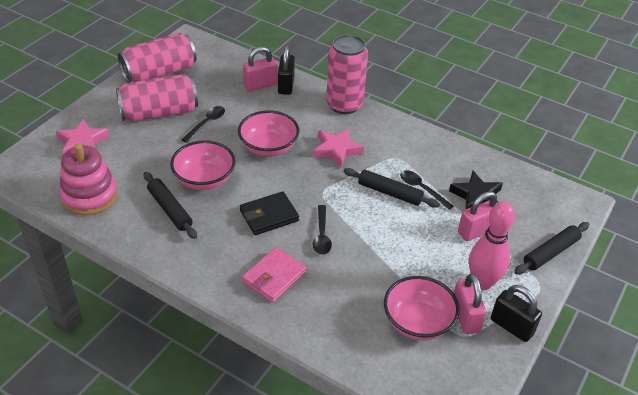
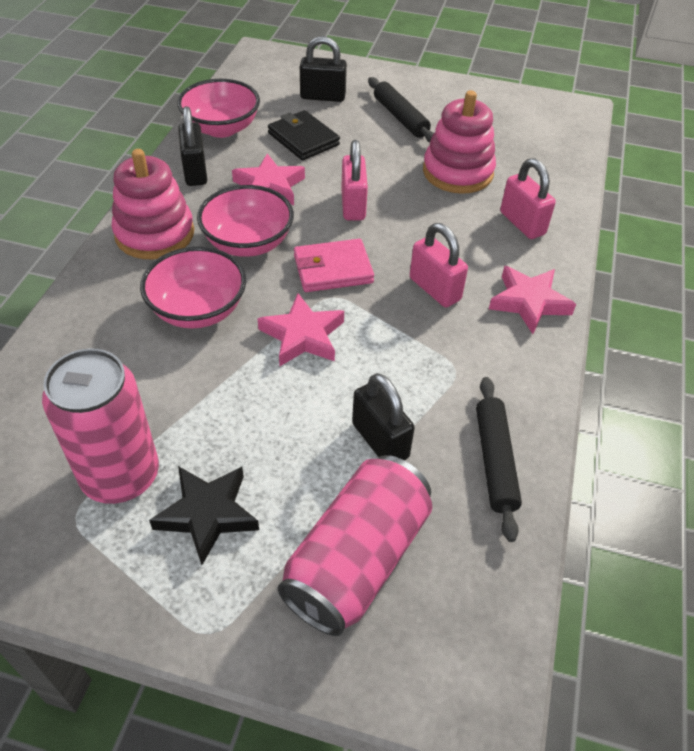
black padlock: [278,46,295,95] [491,285,542,342] = 2 -> [178,106,207,186] [300,36,347,102] [352,373,415,460] = 3
black rolling pin: [143,172,197,239] [343,168,440,208] [514,222,590,275] = 3 -> [368,77,434,143] [476,377,522,542] = 2
black spoon: [181,106,225,143] [313,205,332,255] [400,170,454,210] = 3 -> none = 0
pink bowling pin: [469,202,515,290] = 1 -> none = 0
pink can: [116,74,198,122] [118,33,197,83] [326,35,368,114] = 3 -> [42,348,159,504] [278,455,432,636] = 2
pink stacking toy: [59,143,118,216] = 1 -> [111,149,194,259] [423,90,496,194] = 2
pink star: [56,119,109,155] [313,128,364,168] = 2 -> [232,154,305,205] [257,293,344,366] [489,266,576,334] = 3

